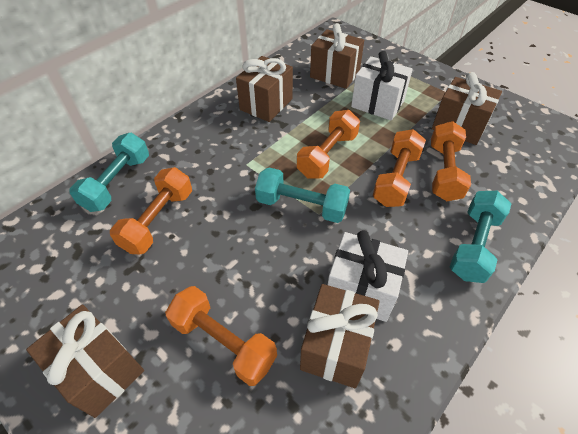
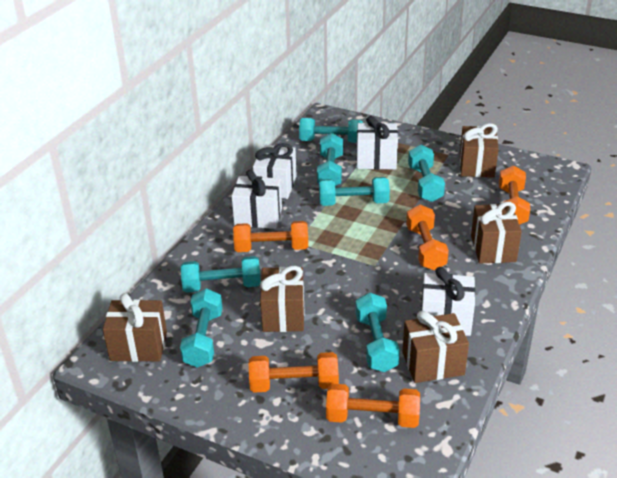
turquoise dumbbell: [70,133,149,212] [255,167,350,223] [450,191,511,283] = 3 -> [180,288,223,368] [181,256,261,293] [299,118,363,143] [317,133,343,186] [319,177,390,206] [355,293,400,372] [408,145,445,202] = 7
white gift: [328,230,408,322] [351,51,413,121] = 2 -> [231,169,282,229] [253,143,296,199] [357,116,398,170] [421,267,475,336] = 4

